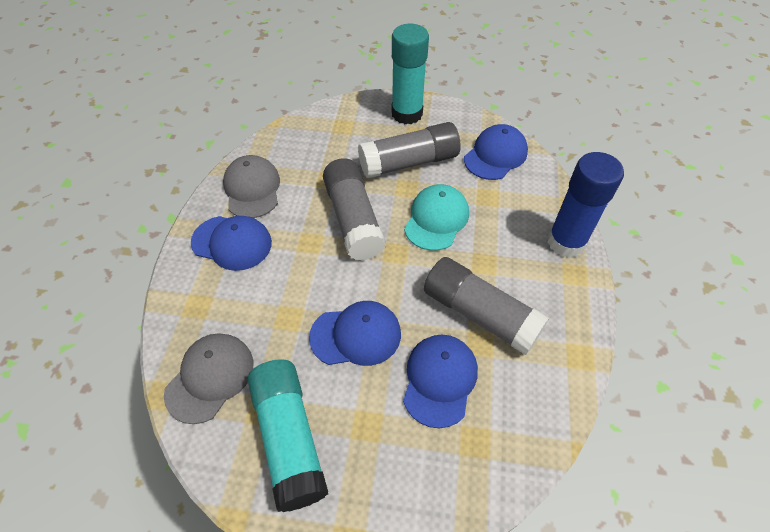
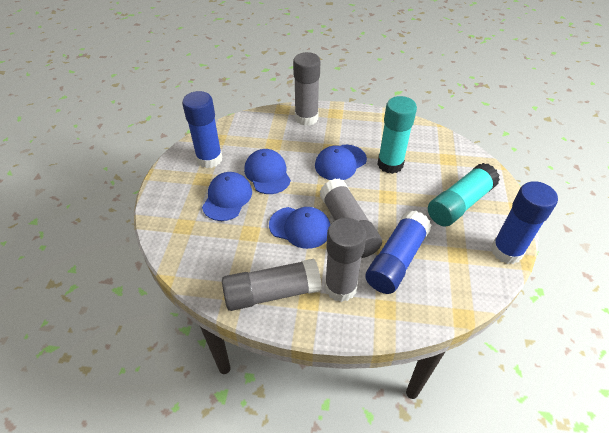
blue glue stick: [547,152,624,258] = 1 -> [182,91,222,168] [365,210,431,294] [491,181,558,264] = 3
grey cap: [164,333,253,424] [223,155,280,218] = 2 -> none = 0
grey glue stick: [323,158,386,261] [358,122,461,178] [424,257,549,355] = 3 -> [222,259,322,311] [293,52,320,126] [319,178,382,258] [325,218,367,302] = 4
turquoise cap: [404,184,469,251] = 1 -> none = 0

